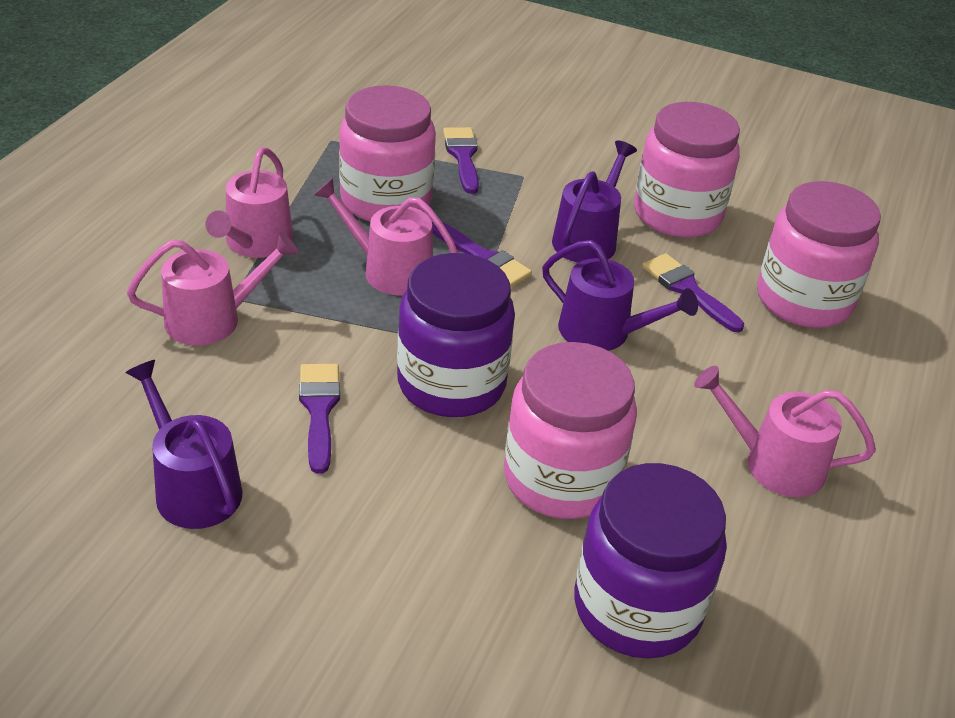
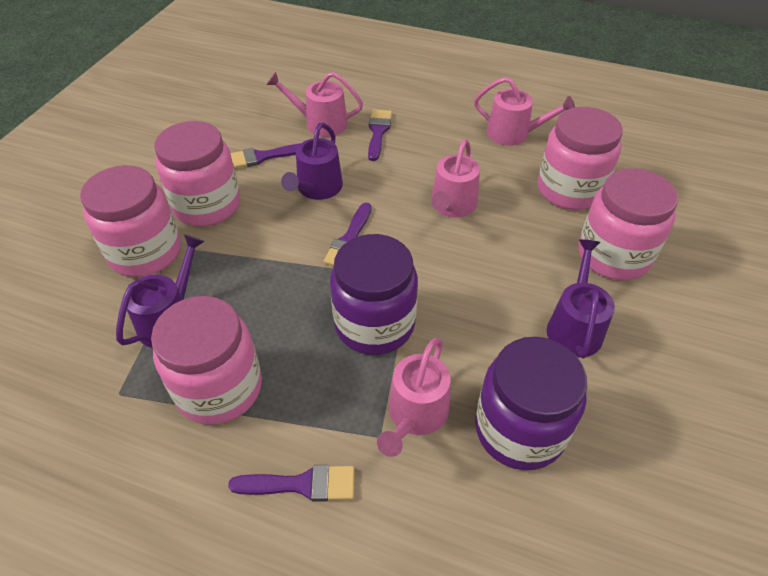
pink jar: [339,85,436,222] [504,342,637,519] [634,102,740,238] [757,181,881,328] = 4 -> [80,165,181,277] [151,296,262,425] [154,121,241,226] [538,107,623,210] [578,168,678,280] = 5

